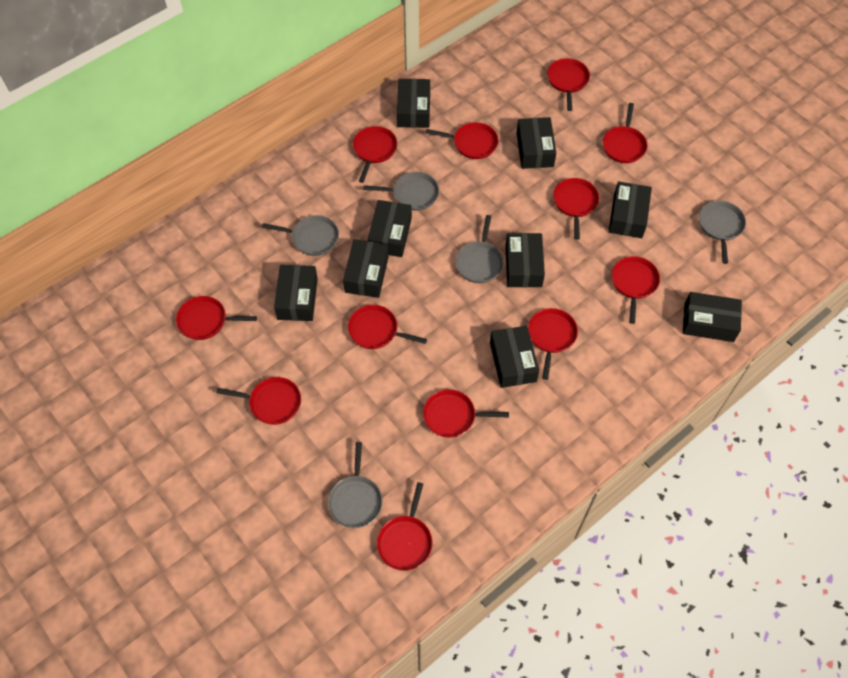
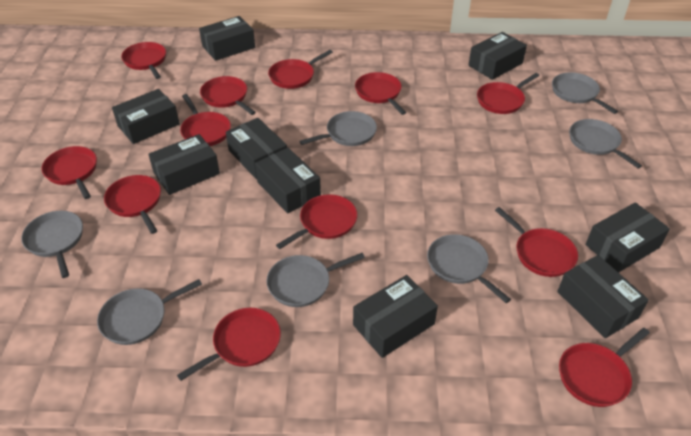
grey pan: [262,215,339,256] [328,442,383,528] [364,172,439,211] [456,215,504,283] [699,201,746,264] = 5 -> [21,211,83,278] [97,279,202,345] [266,253,365,307] [299,111,377,146] [427,234,511,303] [552,72,618,114] [569,119,642,168] = 7

